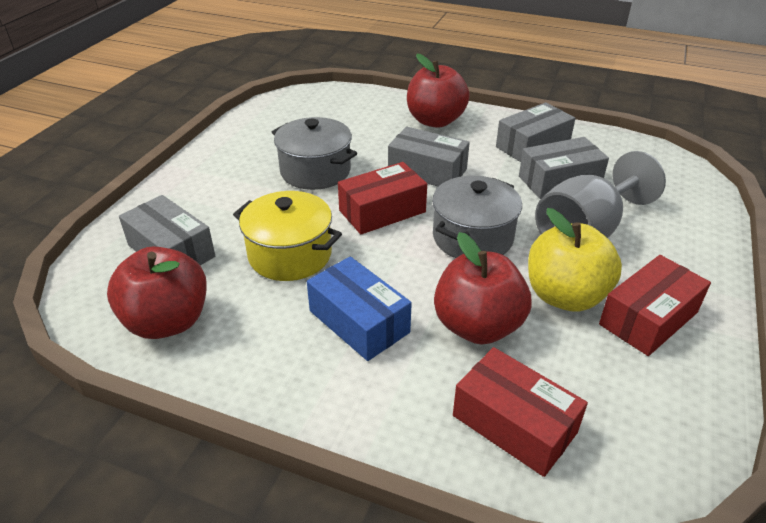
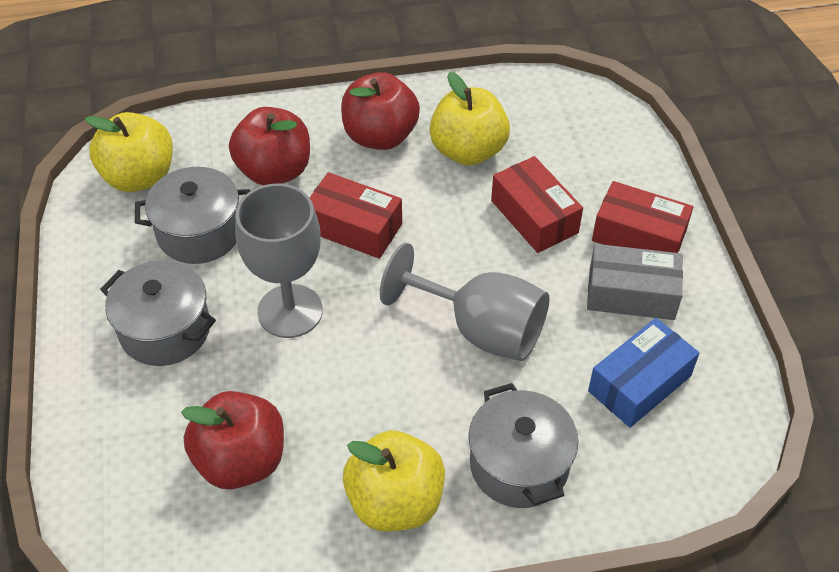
grey box: [119,195,215,265] [388,127,470,187] [496,102,575,162] [519,137,609,199] = 4 -> [587,244,683,320] = 1
grey goblet: [535,151,666,238] = 1 -> [235,183,323,338] [380,243,549,361] = 2
grey pot: [272,117,357,190] [432,176,522,258] = 2 -> [100,260,216,366] [135,167,250,264] [469,383,578,508] = 3
yellow apple: [528,208,622,312] = 1 -> [85,112,173,192] [343,430,445,532] [429,72,510,166] = 3
yellow pot: [233,191,342,281] = 1 -> none = 0

